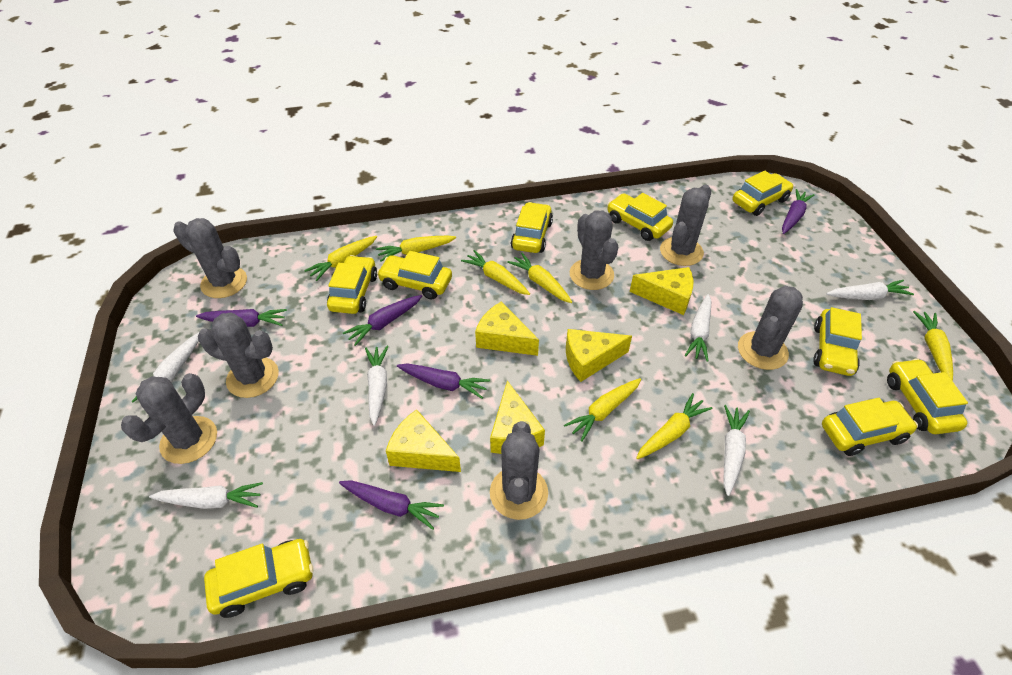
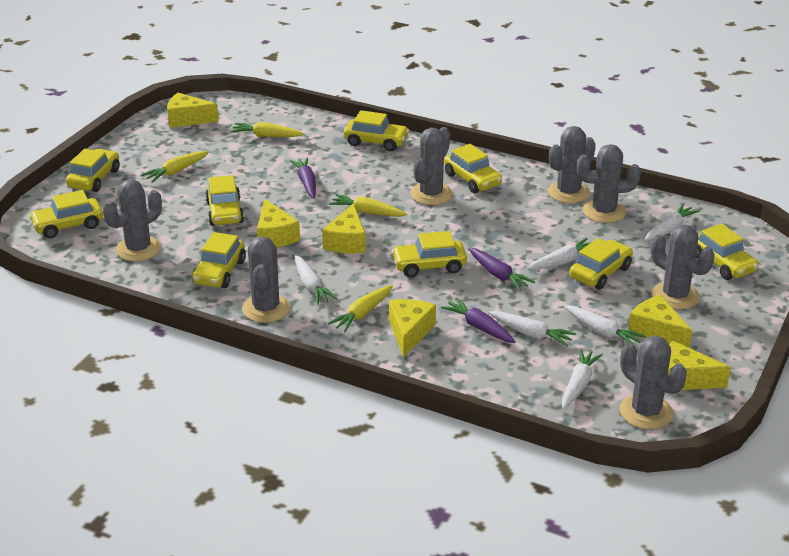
purple carrot: [196,309,287,327] [339,480,444,530] [343,295,422,346] [397,363,490,399] [782,189,814,234] = 5 -> [289,157,316,198] [441,298,516,343] [468,248,535,291] = 3
yellow carrot: [304,236,377,281] [376,236,456,262] [461,250,530,295] [507,253,572,303] [564,378,641,442] [636,393,713,459] [913,311,953,381] = 7 -> [141,151,209,183] [231,122,304,137] [328,285,393,332] [329,194,407,217] = 4
yellow cheese: [386,409,461,472] [475,301,539,356] [490,380,545,454] [566,329,632,382] [630,267,693,315] = 5 -> [167,93,219,128] [257,199,300,247] [322,203,366,253] [389,299,436,358] [628,295,692,348] [668,341,731,390] = 6

